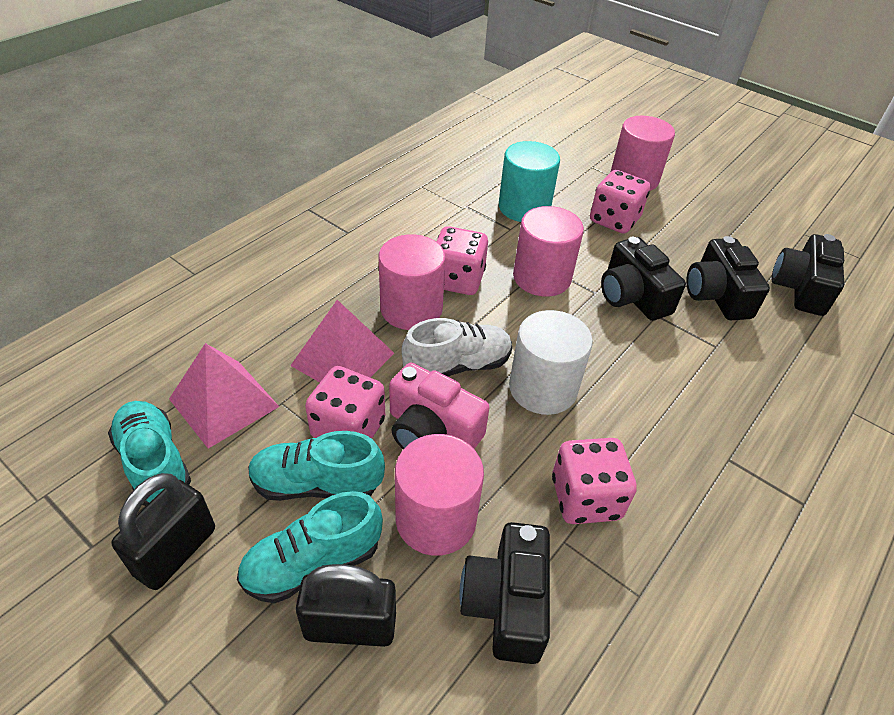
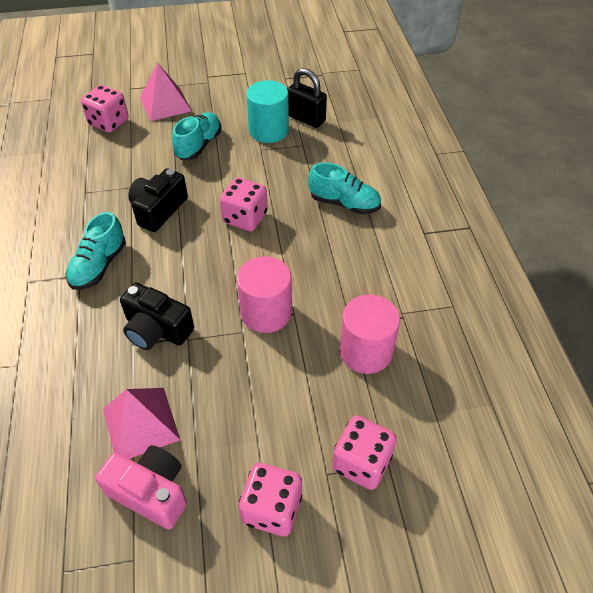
black camera: [459,522,550,664] [601,237,686,321] [686,236,770,320] [772,234,844,316] = 4 -> [120,283,194,350] [128,169,188,232] = 2
black padlock: [111,473,215,590] [296,564,396,647] = 2 -> [287,68,327,128] = 1
pink cylinder: [379,235,446,330] [395,434,484,556] [513,206,584,297] [611,116,675,191] = 4 -> [237,256,292,333] [339,294,400,374] = 2
white cylinder: [509,310,593,415] = 1 -> none = 0
white shoe: [402,318,512,377] = 1 -> none = 0

